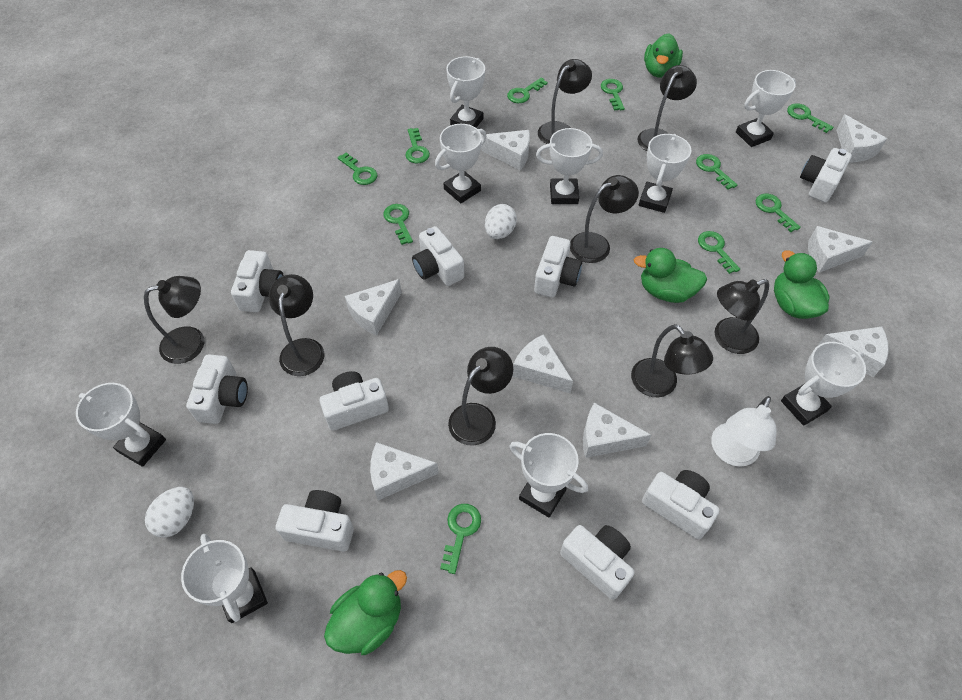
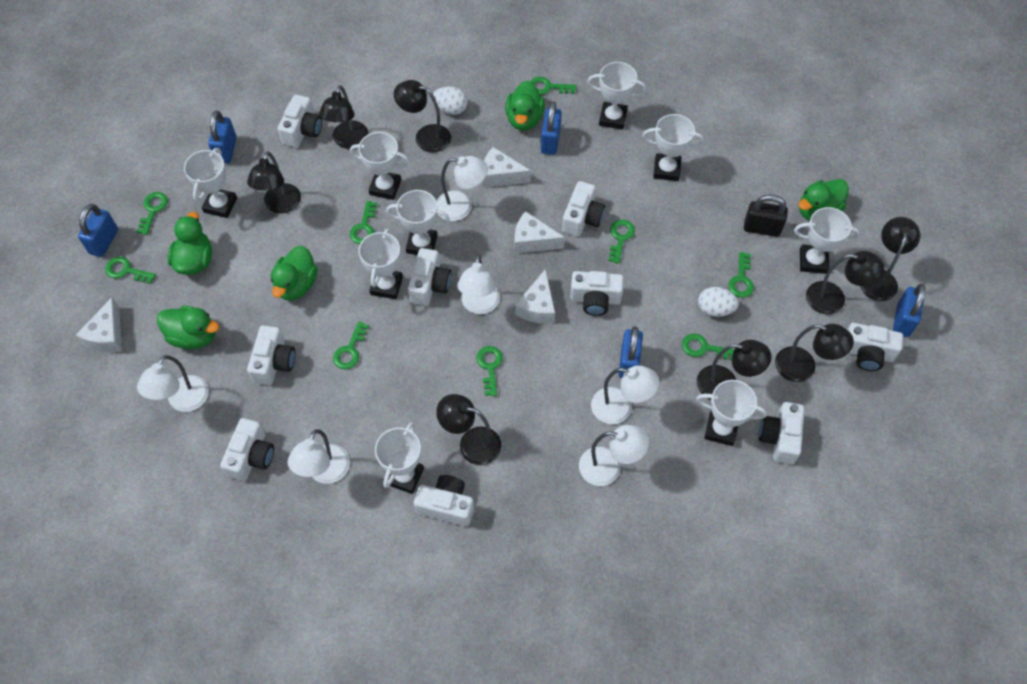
black padlock: none = 0 -> [744,195,788,237] = 1
blue padlock: none = 0 -> [78,204,118,257] [208,110,237,164] [541,101,562,155] [619,326,643,378] [893,284,926,337] = 5
green duck: [324,570,407,655] [634,248,707,303] [644,33,683,78] [774,250,830,319] = 4 -> [157,306,219,349] [167,212,212,275] [271,246,318,300] [505,81,545,130] [799,179,849,220] = 5
green key: [337,152,377,185] [384,204,413,245] [405,128,430,163] [440,504,481,574] [507,78,548,103] [601,79,625,111] [696,154,737,190] [698,231,740,274] [755,194,801,232] [787,103,834,133] = 10 -> [105,257,156,284] [136,192,168,235] [333,321,369,369] [350,201,377,244] [476,346,503,396] [530,77,577,95] [608,220,635,264] [682,334,734,360] [728,252,754,298] = 9
white cheese: [345,279,402,336] [370,442,439,500] [481,130,530,170] [513,334,573,393] [583,403,651,458] [808,226,873,272] [817,327,889,377] [836,114,887,162] = 8 -> [76,297,122,352] [483,147,531,188] [515,211,565,253] [516,269,555,324] = 4
white lamp: [711,396,777,467] = 1 -> [137,355,209,412] [288,429,350,484] [436,156,488,221] [458,254,500,314] [579,425,649,486] [591,366,660,424] = 6

